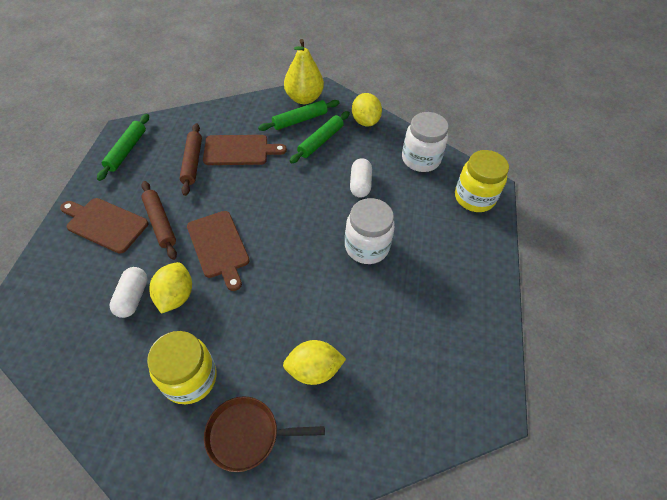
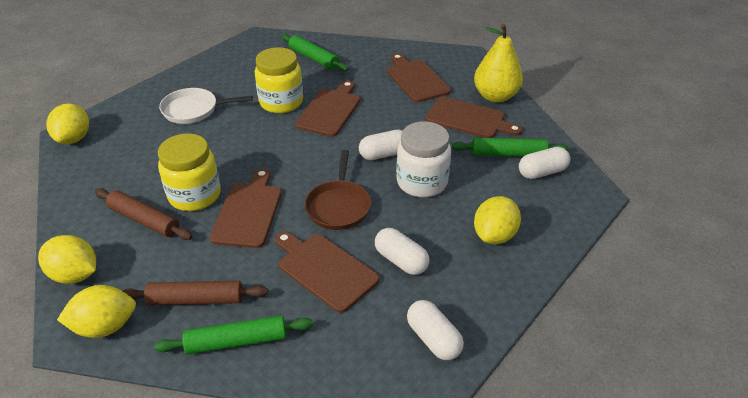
brown cutting board: [60,198,148,254] [187,211,250,291] [203,135,287,165] = 3 -> [210,168,282,248] [275,231,379,313] [295,80,360,137] [387,53,451,103] [426,97,523,138] = 5
white capsule: [109,267,148,318] [350,158,372,198] = 2 -> [359,130,403,160] [375,228,429,275] [407,300,464,360] [519,147,570,179] = 4
white jar: [345,198,395,264] [402,112,449,172] = 2 -> [396,121,451,197] = 1
white pan: none = 0 -> [159,88,253,124] = 1
yellow lemon: [150,262,192,314] [283,340,346,385] [352,93,382,127] = 3 -> [38,235,96,284] [46,104,89,144] [57,285,136,338] [474,196,521,244] = 4

